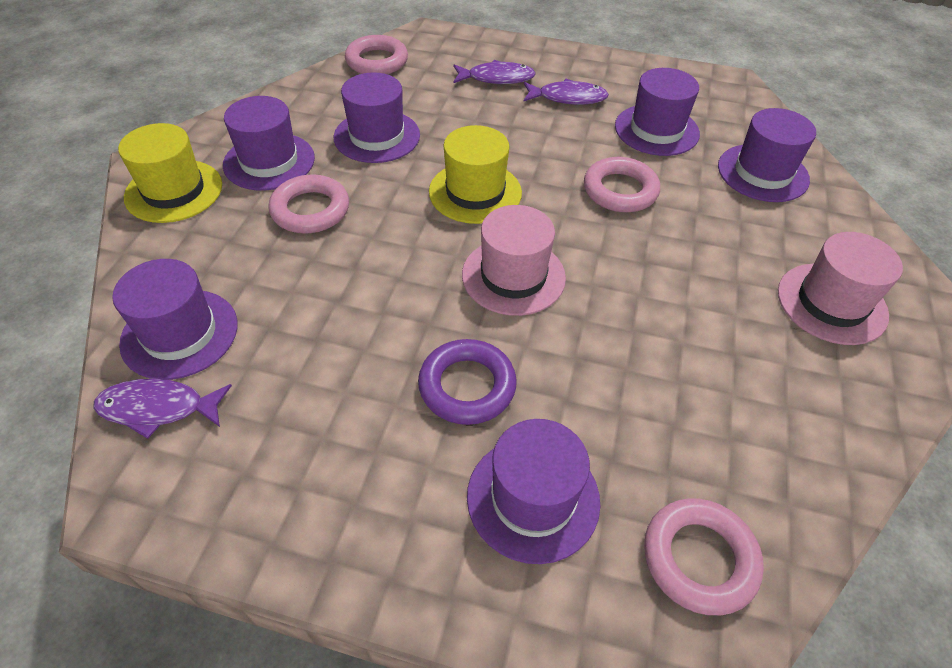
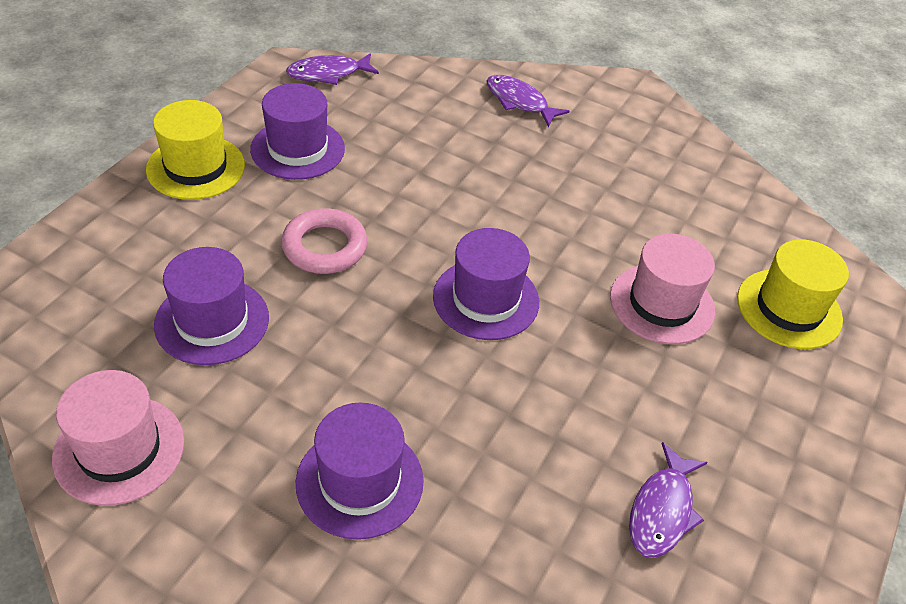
pink ring: [268,174,349,234] [345,35,408,74] [584,157,660,212] [644,498,764,615] = 4 -> [281,208,367,274] = 1
purple hat: [112,259,238,380] [223,96,315,191] [334,72,420,163] [467,419,600,564] [615,68,700,156] [718,108,816,202] = 6 -> [154,247,269,365] [250,83,345,180] [296,403,424,540] [433,228,539,340] = 4
purple ring: [418,339,517,425] = 1 -> none = 0

